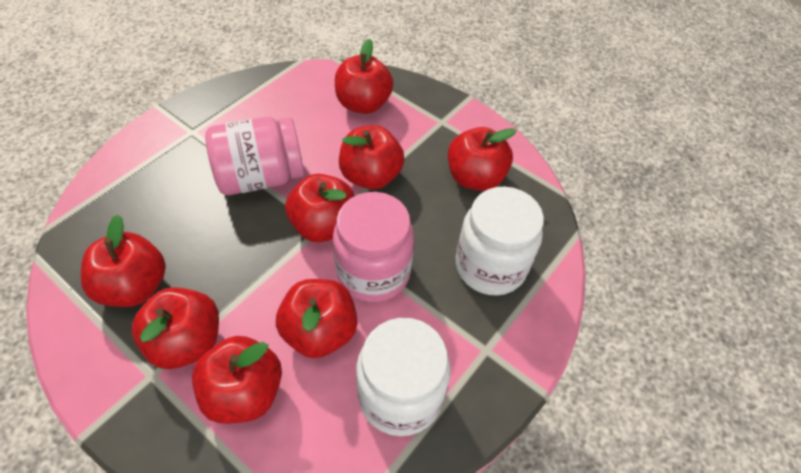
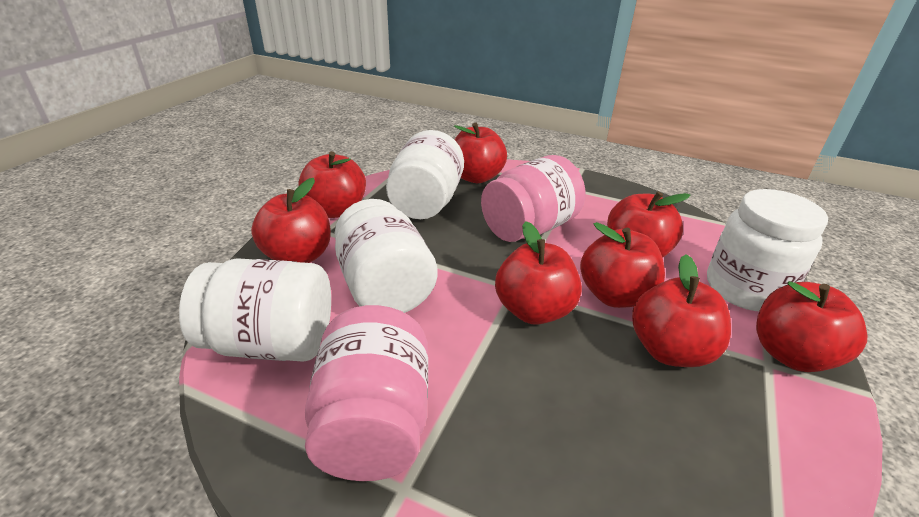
white jar: [356,318,451,436] [456,187,544,296] = 2 -> [179,258,331,362] [335,199,438,313] [386,130,464,219] [707,189,828,311] = 4

